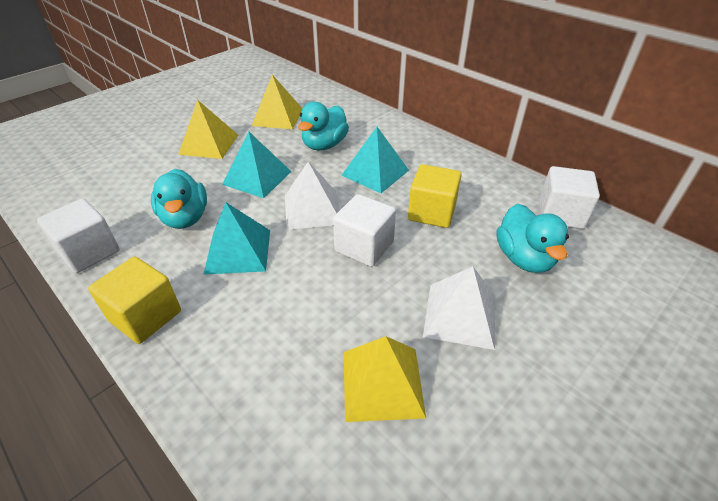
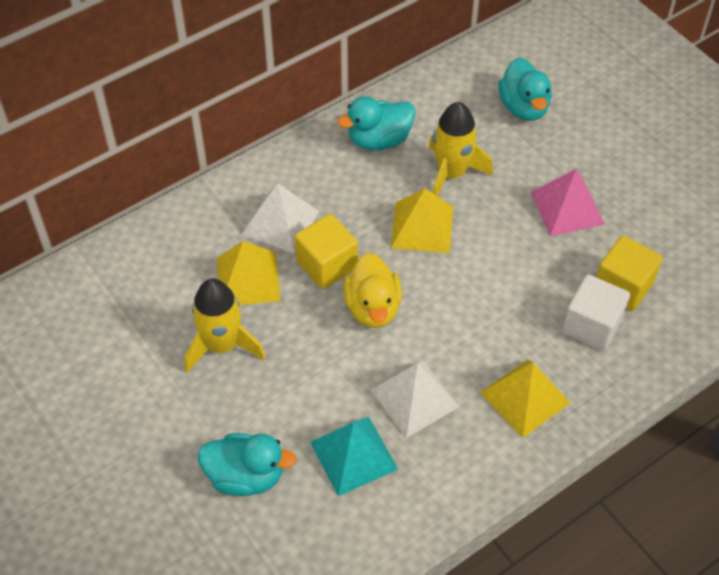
pink pyramid: none = 0 -> [531,168,605,236] = 1
turquoise pyramid: [203,202,270,275] [222,131,292,198] [342,127,409,193] = 3 -> [310,417,398,496] = 1
white cube: [37,198,120,273] [333,194,396,267] [539,166,600,229] = 3 -> [562,274,630,351] = 1
yellow duck: none = 0 -> [343,253,402,328] = 1
yellow rocket: none = 0 -> [184,279,265,373] [429,102,493,196] = 2

